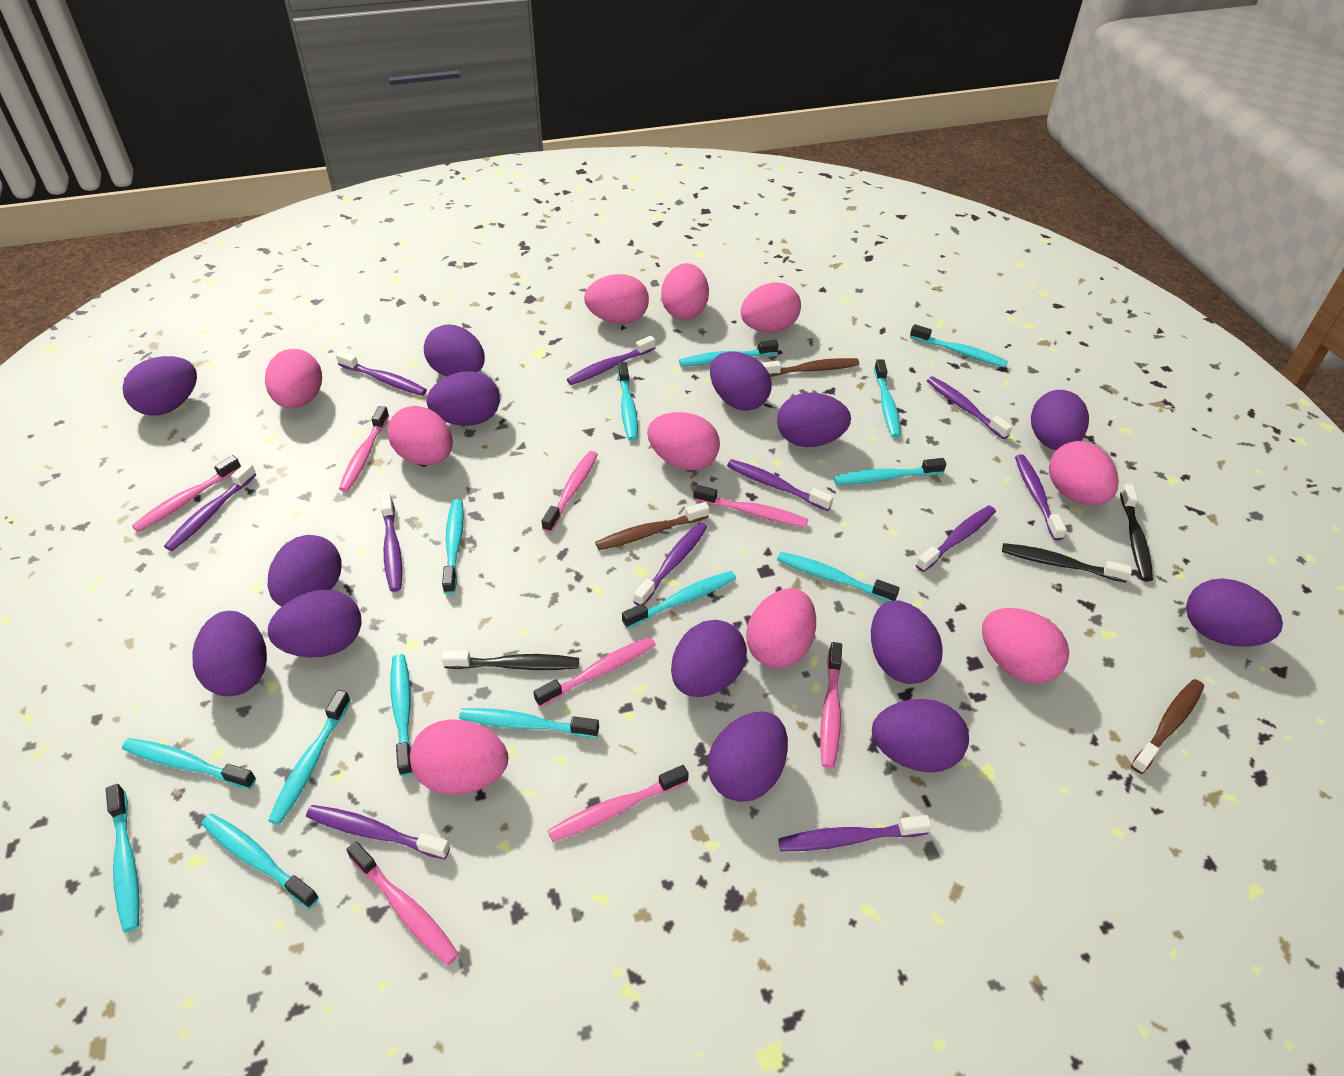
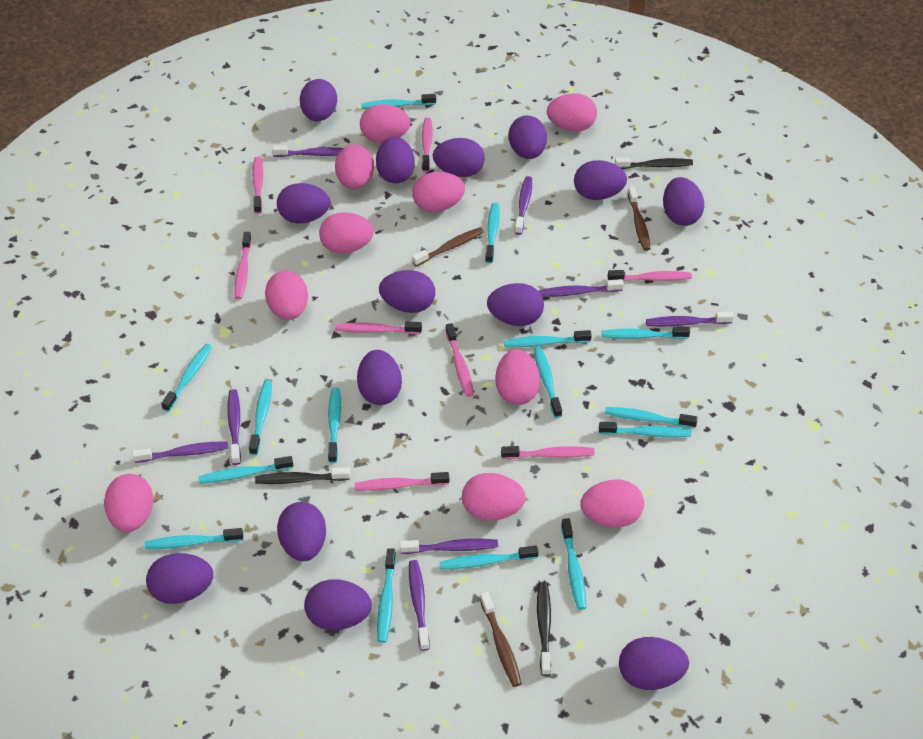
purple toothbrush: [164,463,256,551] [306,805,450,859] [336,351,427,396] [380,493,402,592] [567,336,655,385] [633,522,707,605] [727,459,834,511] [778,815,931,851] [916,505,996,572] [927,376,1012,439] [1015,454,1067,541] = 11 -> [133,441,228,463] [227,389,241,465] [272,145,343,157] [400,539,498,554] [409,560,430,651] [515,176,532,235] [539,279,624,297] [646,312,734,326] = 8
turquoise toothbrush: [106,784,139,932] [122,738,256,789] [202,814,319,909] [268,690,351,825] [391,654,413,776] [442,499,464,594] [459,708,599,738] [618,362,638,441] [622,571,736,628] [679,340,779,366] [777,552,900,602] [834,458,946,485] [874,360,901,438] [910,324,1008,367] = 14 -> [145,528,243,549] [161,344,212,412] [199,456,294,484] [249,380,272,455] [328,387,341,463] [361,94,436,109] [377,548,396,643] [440,546,539,570] [485,203,500,264] [504,330,592,347] [534,346,562,418] [561,518,586,610] [599,422,691,437] [602,327,690,339] [605,407,698,428] = 15

